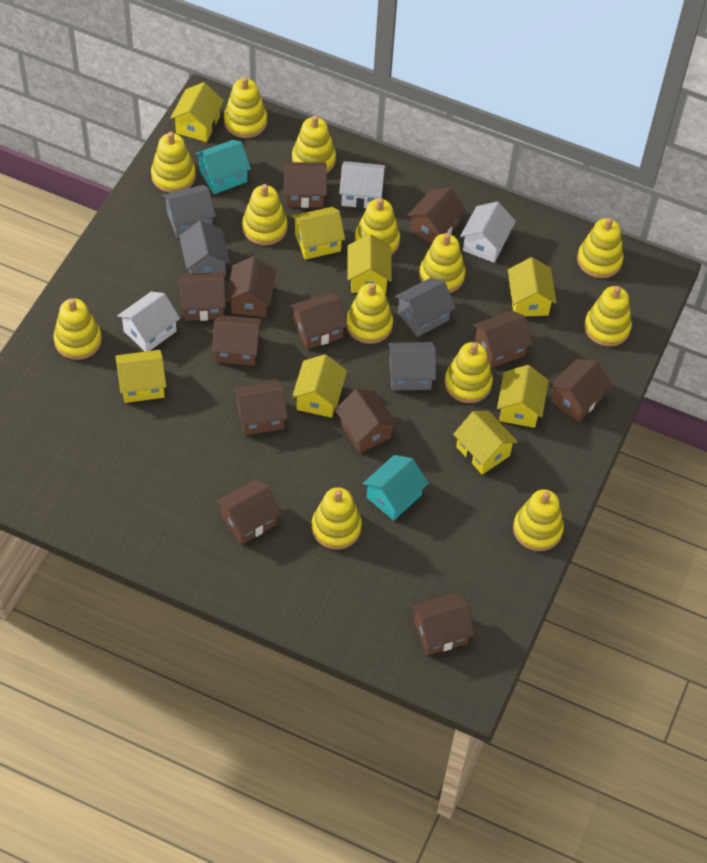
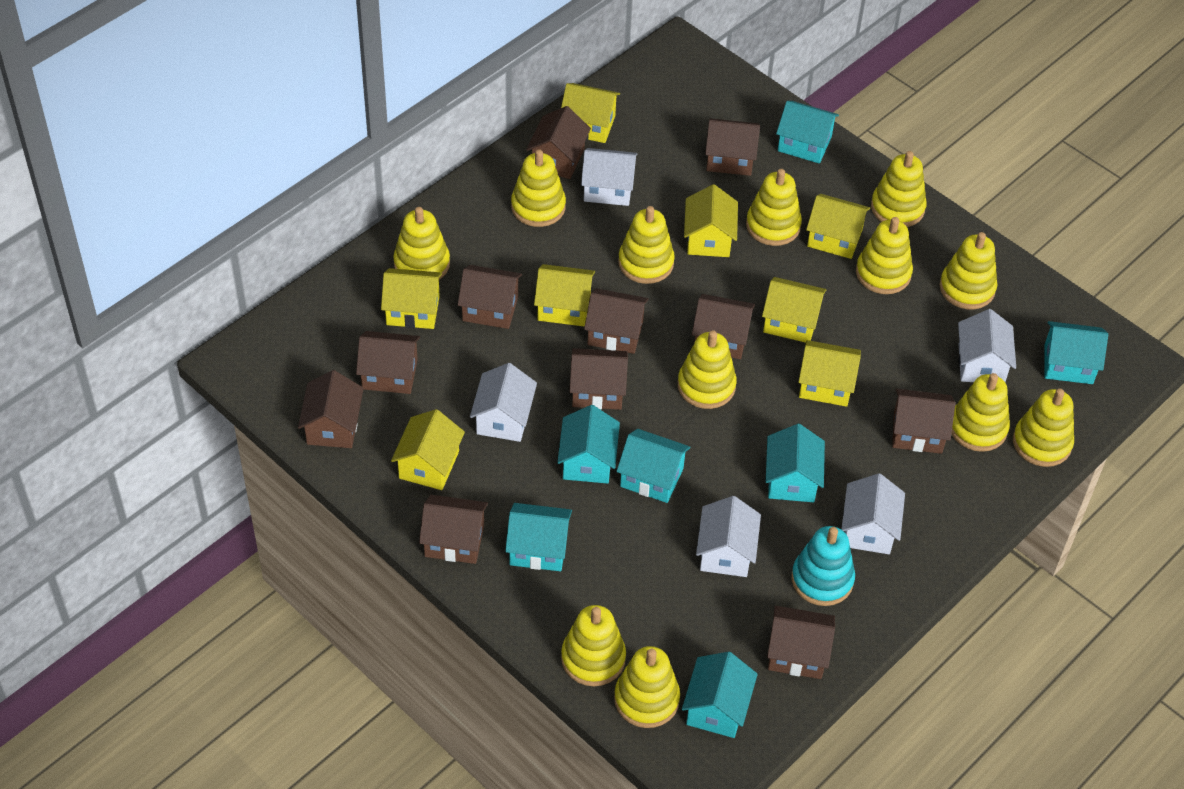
brown house: [179,272,226,321] [212,315,262,366] [216,479,281,545] [226,256,276,317] [234,381,288,436] [284,162,327,208] [290,292,348,349] [335,389,398,453] [407,187,466,244] [412,593,474,655] [473,311,532,368] [549,359,612,422] = 12 -> [298,370,364,448] [356,331,420,394] [419,495,488,564] [458,265,522,329] [526,106,591,179] [569,348,628,410] [584,288,649,354] [692,294,755,359] [705,118,760,176] [767,606,835,679] [892,389,955,454] = 11
grey house: [162,185,216,238] [179,220,230,277] [388,342,436,390] [395,278,456,337] = 4 -> none = 0
turquoise house: [195,140,251,194] [362,455,429,520] = 2 -> [505,503,572,571] [557,405,620,484] [617,429,690,503] [682,652,758,738] [766,424,825,502] [776,101,839,164] [1044,321,1108,384] = 7
turquoise stacking toy: none = 0 -> [791,526,855,606] = 1
white house: [117,292,180,352] [339,161,385,209] [460,202,516,263] = 3 -> [470,363,537,442] [581,148,637,206] [696,496,761,577] [841,473,905,554] [958,309,1016,382] = 5
yellow stacking toy: [53,298,102,360] [151,132,196,193] [224,77,267,138] [242,184,288,245] [292,115,336,173] [311,488,362,550] [346,283,393,344] [355,198,400,255] [419,233,465,293] [445,342,493,403] [513,489,564,551] [577,217,624,278] [584,286,632,347] = 13 -> [393,207,450,280] [511,150,566,227] [561,605,626,686] [614,646,680,728] [618,206,675,284] [678,330,737,409] [746,169,802,246] [856,217,913,294] [871,151,927,227] [940,232,997,309] [951,373,1010,452] [1013,388,1074,467] = 12

